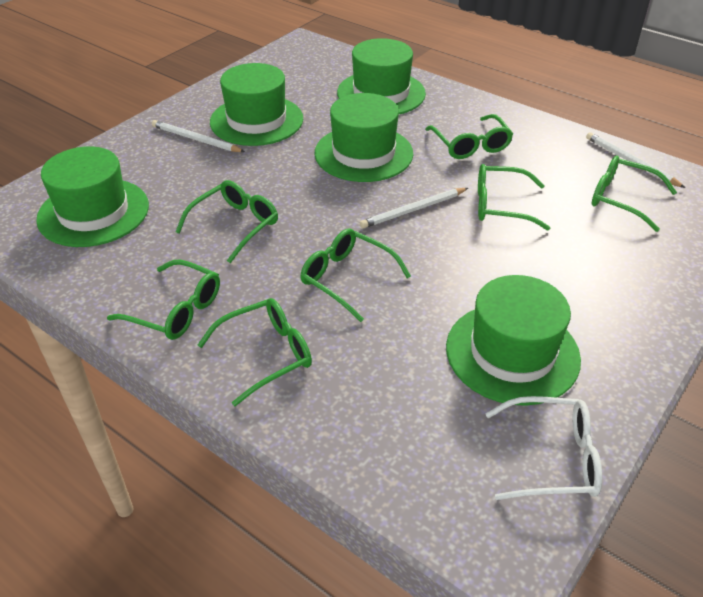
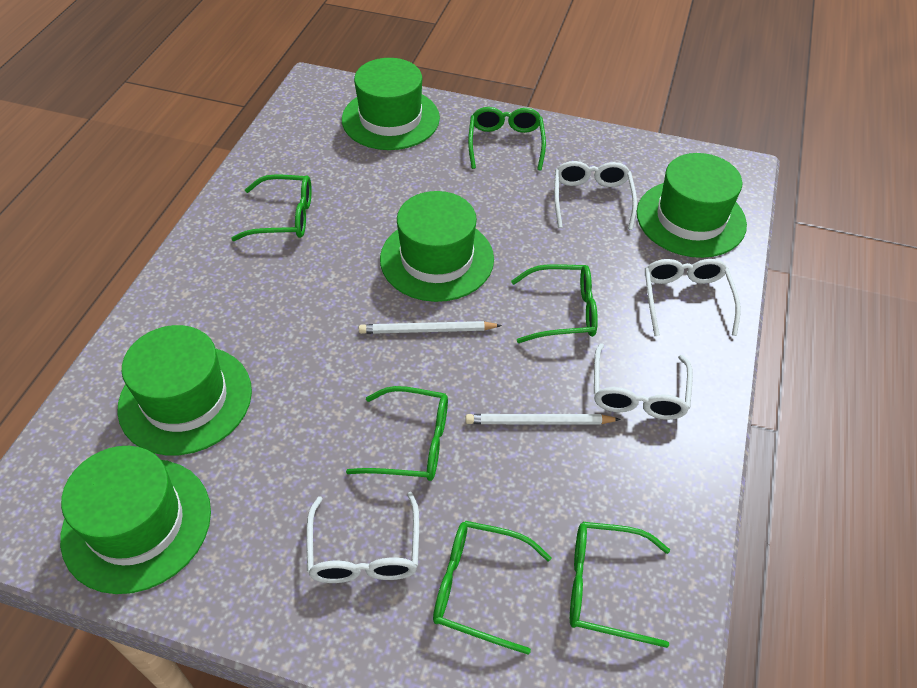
green glasses: [107,259,220,340] [176,180,278,263] [198,298,312,406] [301,228,411,322] [425,114,513,159] [478,164,550,231] [592,156,677,232] = 7 -> [231,174,312,241] [346,386,448,481] [433,521,552,655] [468,107,546,171] [511,264,598,343] [570,522,670,648] = 6
white glasses: [485,396,602,500] = 1 -> [306,492,419,583] [554,161,637,230] [594,343,693,420] [645,259,741,336] = 4
white pencil: [152,120,245,152] [360,188,468,229] [586,132,685,188] = 3 -> [359,321,502,334] [466,414,621,425] = 2

